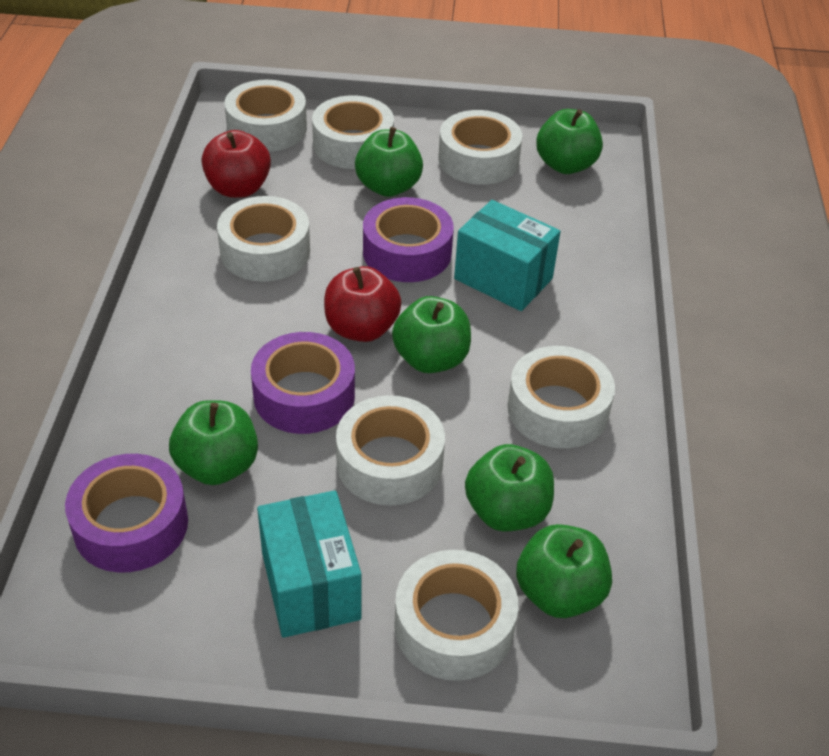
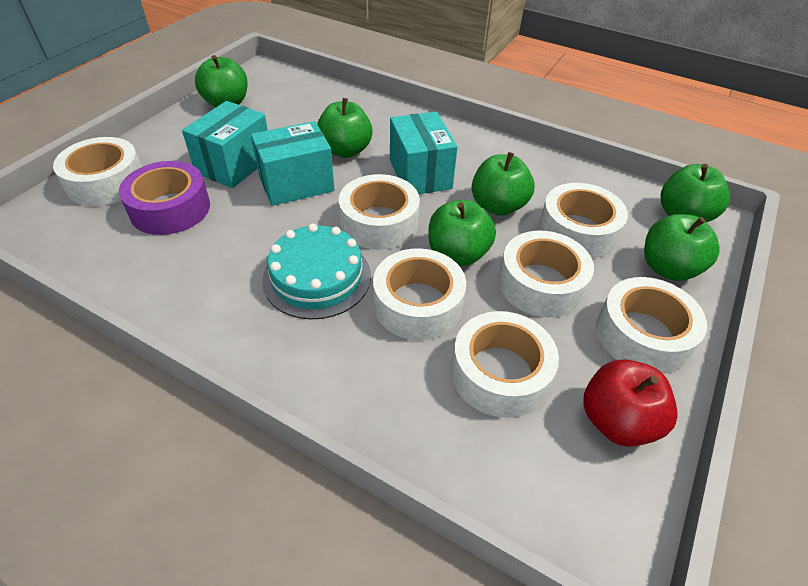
purple tape: [65,454,188,573] [251,332,355,434] [363,197,454,282] = 3 -> [119,161,210,235] = 1
red apple: [201,130,271,198] [324,266,401,342] = 2 -> [583,360,678,447] = 1
turquoise box: [257,490,361,638] [454,200,561,311] = 2 -> [182,101,268,188] [251,121,334,206] [390,112,458,194] = 3
turquoise cake: none = 0 -> [262,223,371,320] = 1

